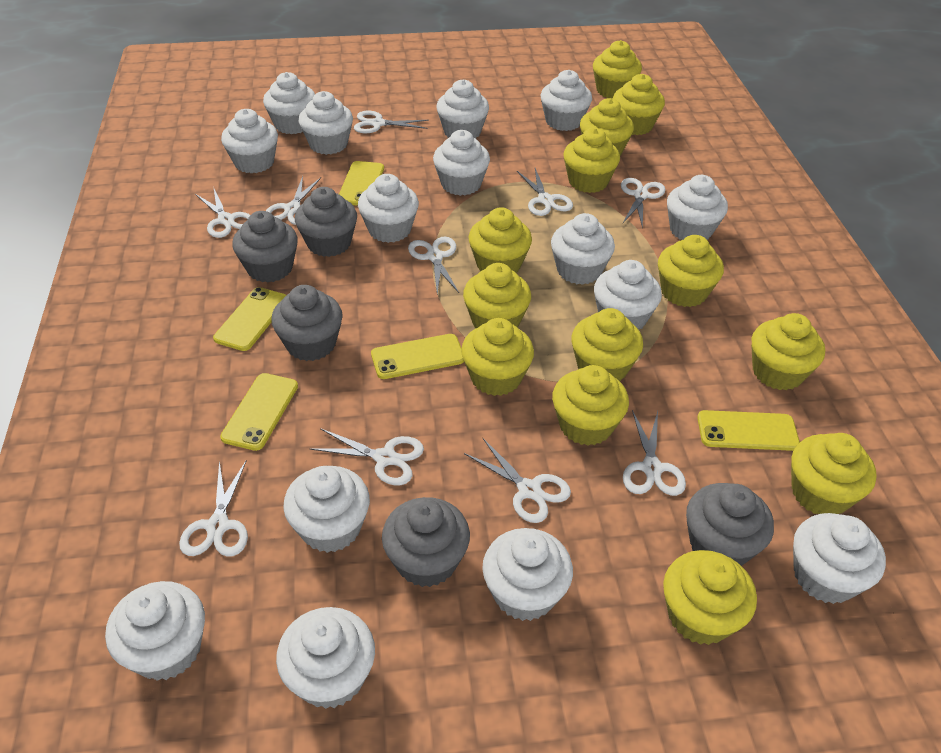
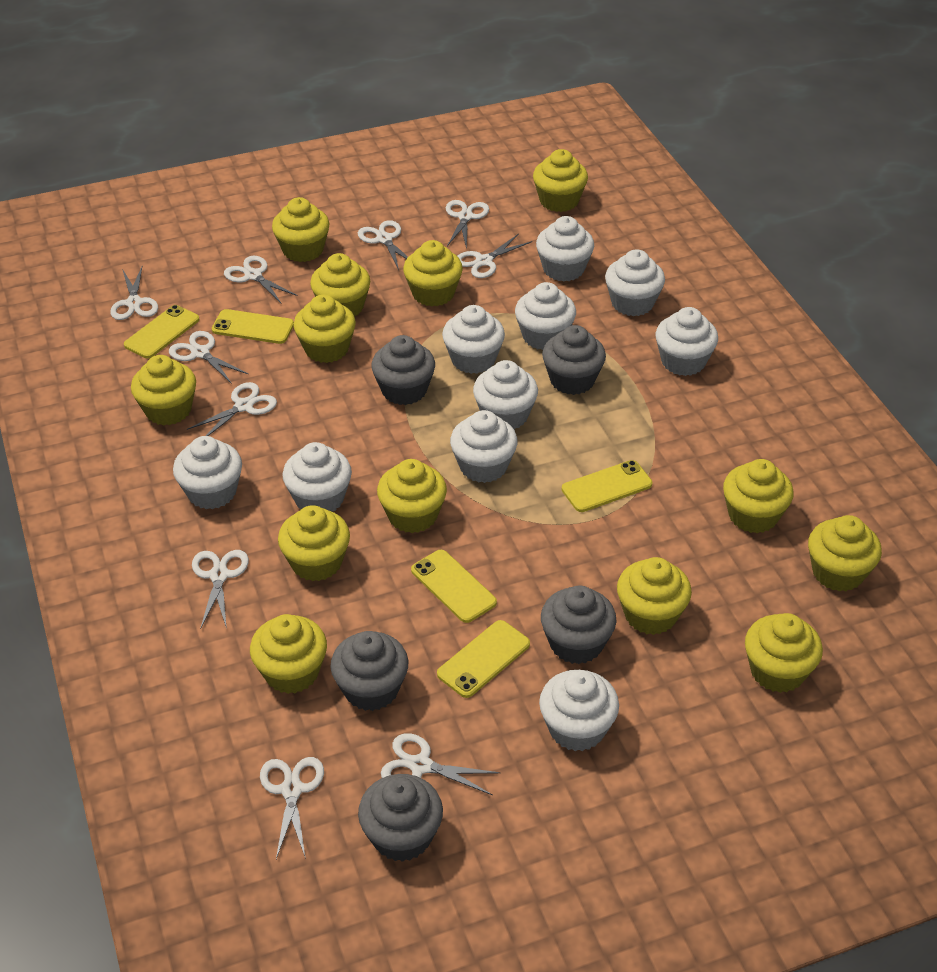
white cupcake: [105,581,205,681] [221,109,278,173] [263,72,315,134] [276,607,375,709] [283,466,370,553] [298,91,353,155] [358,174,419,243] [433,130,490,196] [436,80,489,139] [482,528,573,621] [541,70,592,131] [551,213,615,285] [594,260,662,330] [667,175,728,240] [793,513,886,604] = 15 -> [173,436,242,509] [282,442,352,512] [442,305,505,374] [450,410,518,483] [473,360,538,430] [515,282,576,350] [536,216,594,282] [539,670,619,751] [605,249,665,316] [656,307,718,376] = 10

